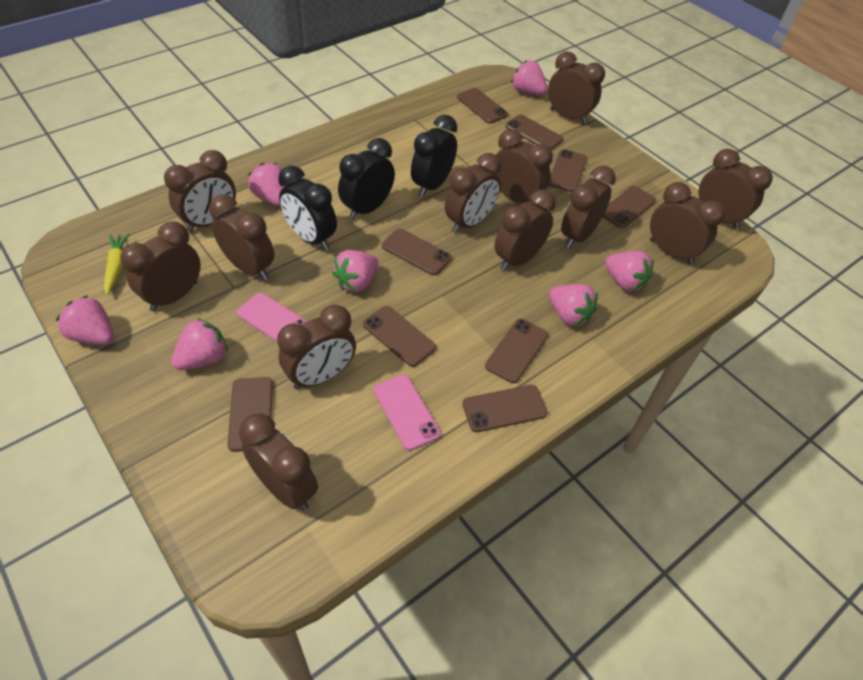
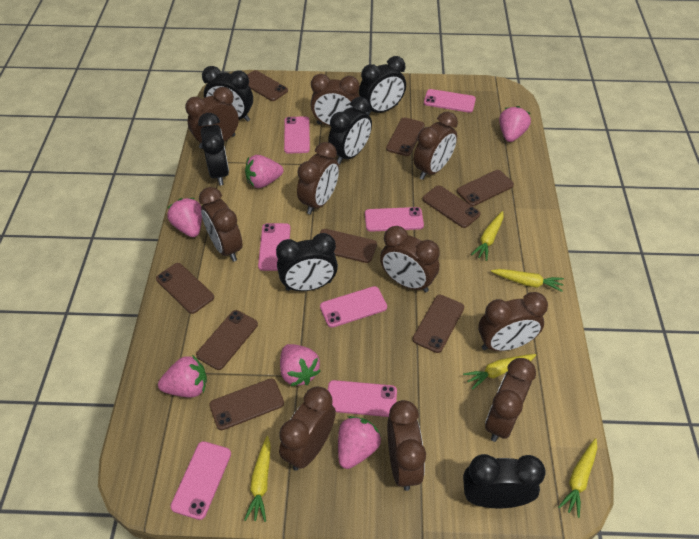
black clock: [278,166,337,250] [338,138,395,220] [411,115,457,197] = 3 -> [198,113,229,185] [202,66,253,122] [276,233,338,291] [328,97,372,164] [359,56,406,114] [463,454,545,508] = 6
brown clock: [120,221,201,312] [164,150,236,232] [209,195,275,280] [239,413,318,511] [277,305,356,390] [445,153,501,234] [492,129,553,203] [494,189,556,271] [548,51,605,124] [561,165,616,249] [650,182,725,264] [698,149,773,229] = 12 -> [185,87,239,149] [199,187,243,262] [279,386,336,470] [297,142,339,214] [311,74,360,126] [380,226,440,292] [387,400,426,491] [413,112,458,180] [478,292,548,351] [485,358,536,442] = 10
pink phone: [237,293,307,342] [374,375,441,451] = 2 -> [170,441,231,520] [258,223,291,271] [284,116,310,154] [320,286,387,328] [328,380,397,417] [365,207,424,232] [424,89,476,113] = 7
pink strawberry: [56,295,114,345] [171,318,228,370] [248,163,286,206] [332,250,379,292] [511,60,547,95] [549,284,598,326] [605,251,654,292] = 7 -> [158,355,207,397] [167,198,202,237] [245,155,284,188] [280,344,320,386] [338,416,381,469] [499,106,531,142] = 6
yellow carrot: [104,234,130,295] = 1 -> [244,436,271,522] [463,354,536,390] [471,211,504,261] [491,269,564,292] [558,438,597,518] = 5

